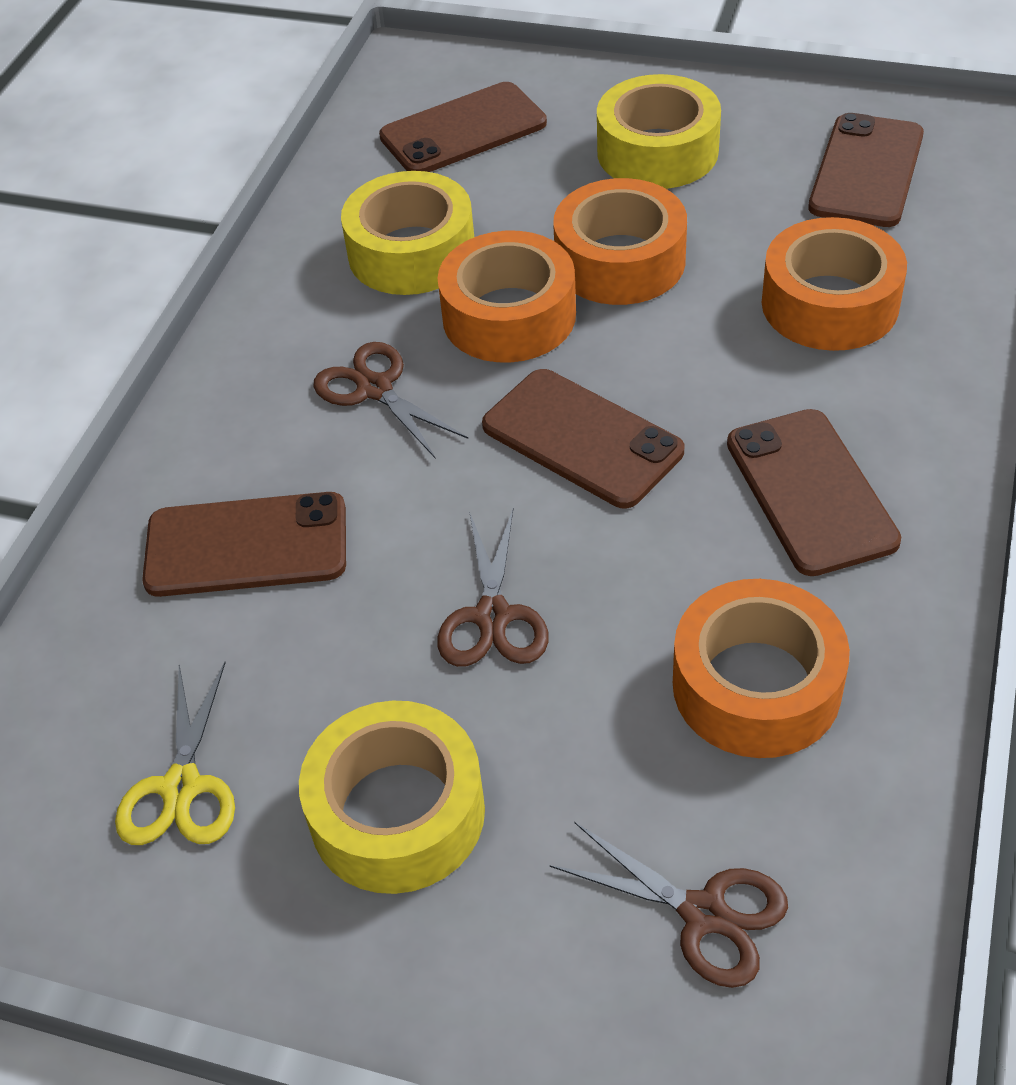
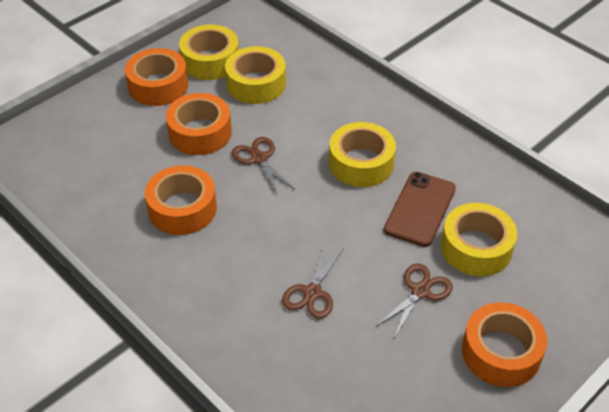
brown phone: [142,492,346,597] [379,82,547,172] [482,369,685,509] [727,409,901,576] [808,113,924,227] = 5 -> [384,172,456,247] = 1
yellow scissors: [115,662,235,845] = 1 -> none = 0
yellow tape: [299,701,485,894] [341,171,474,295] [597,74,721,189] = 3 -> [179,25,239,80] [225,46,286,104] [329,122,396,187] [441,203,517,276] = 4

